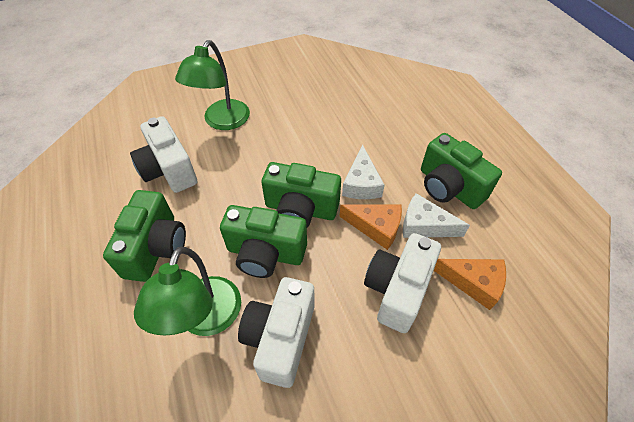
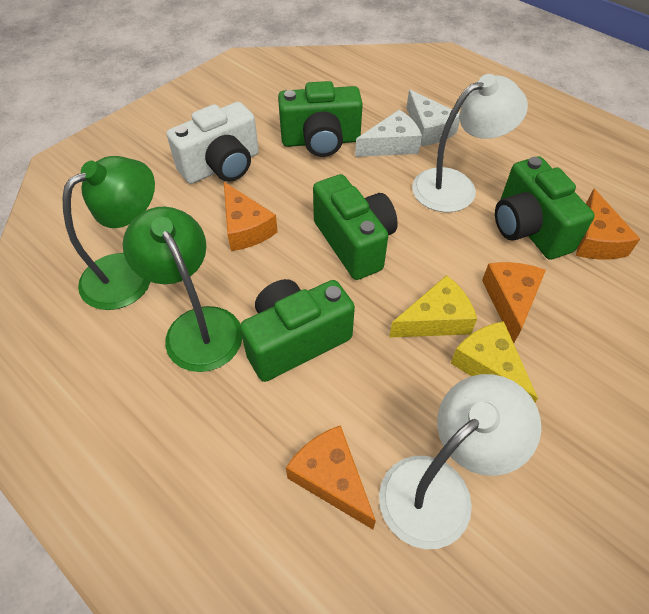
orange cheese: [339,204,402,250] [434,259,506,310] = 2 -> [224,182,278,251] [286,425,376,529] [482,262,546,343] [576,189,640,260] = 4
white camera: [130,116,197,193] [238,277,315,388] [364,233,441,333] = 3 -> [167,102,259,184] = 1
white lamp: none = 0 -> [379,374,541,549] [412,74,528,212] = 2
yellow cheese: none = 0 -> [389,275,477,338] [451,321,538,402] = 2

